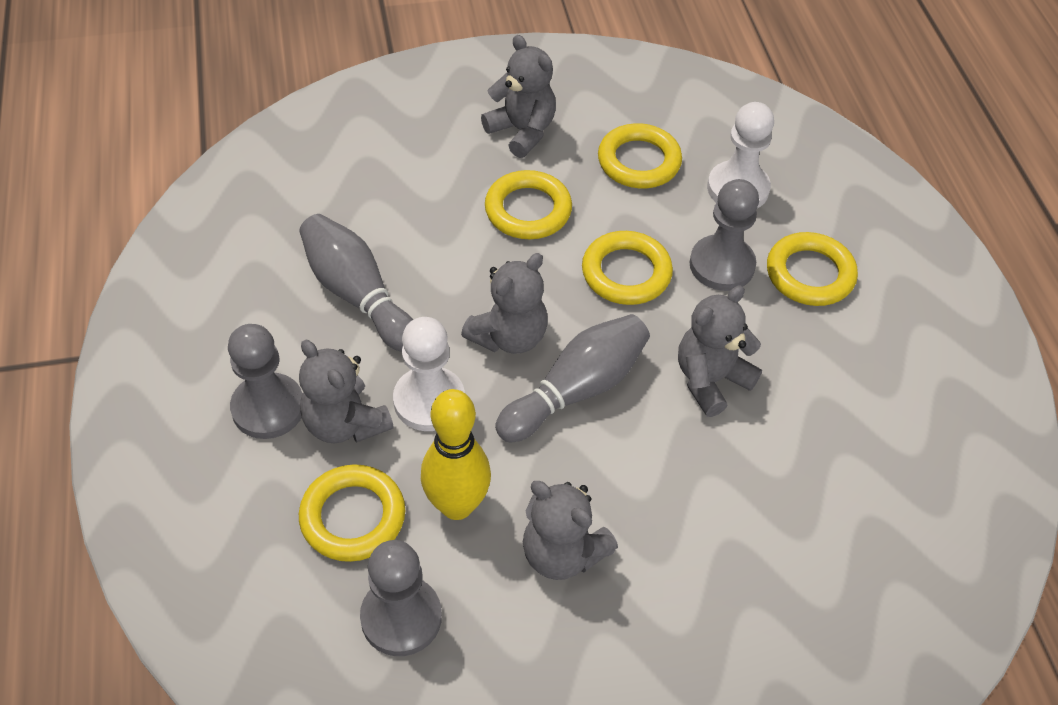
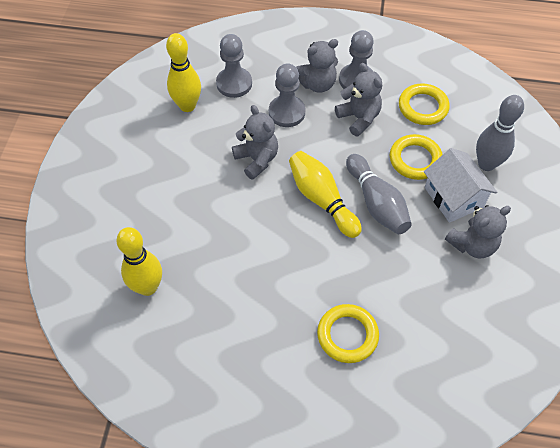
grey teddy bear: [299,339,394,444] [461,253,548,354] [481,35,556,158] [523,481,618,580] [678,286,762,417] = 5 -> [232,105,278,180] [296,39,338,93] [335,63,382,136] [445,205,511,259] = 4
white house: none = 0 -> [424,148,497,223] = 1
white pawn: [393,317,465,431] [707,102,774,208] = 2 -> none = 0
yellow bowling pin: [421,389,491,520] = 1 -> [116,227,162,296] [166,33,201,112] [289,151,362,238] = 3
yellow ring: [299,464,405,562] [485,170,572,239] [582,231,673,305] [598,123,682,188] [767,232,858,306] = 5 -> [317,304,379,363] [390,134,443,180] [399,83,450,125] = 3

